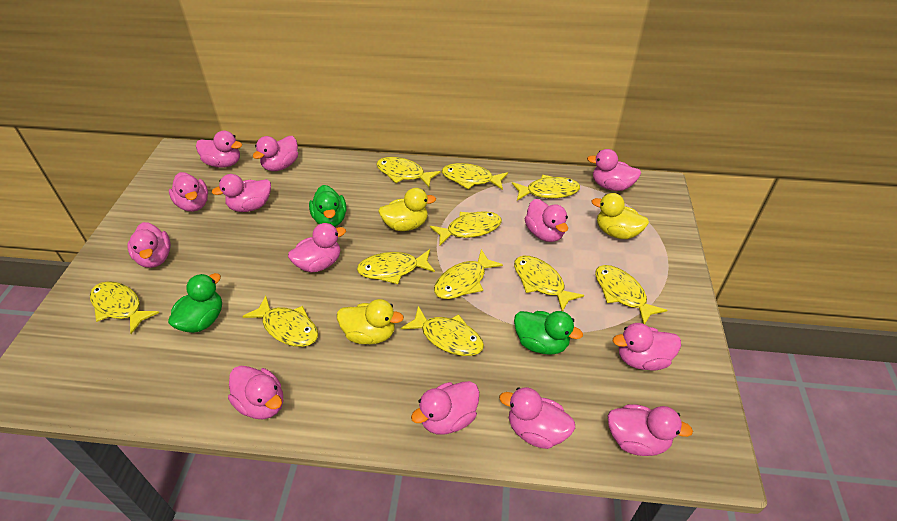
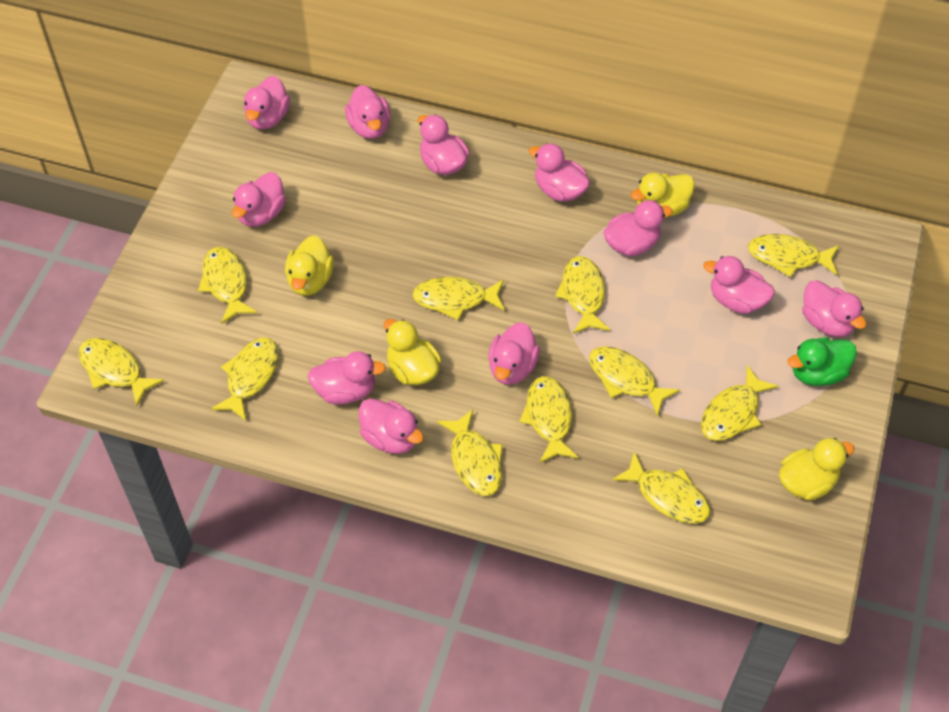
green duck: [168,273,222,333] [309,185,347,227] [514,311,583,355] = 3 -> [787,337,857,386] = 1
pink duck: [128,222,171,268] [169,172,208,212] [196,131,242,168] [212,174,271,212] [228,366,283,419] [253,136,298,171] [288,223,346,272] [411,381,479,435] [499,387,575,449] [525,199,568,242] [587,149,641,191] [608,404,693,456] [613,323,681,371] = 13 -> [232,172,286,227] [244,76,290,129] [308,351,386,405] [345,85,390,139] [359,398,424,454] [418,114,469,175] [488,322,540,385] [529,143,590,202] [603,200,673,256] [703,256,774,314] [802,280,866,337] = 11
yellow duck: [337,299,404,344] [378,188,436,231] [592,193,649,239] = 3 -> [285,235,334,296] [384,319,441,385] [631,173,695,217] [779,438,855,501] = 4

